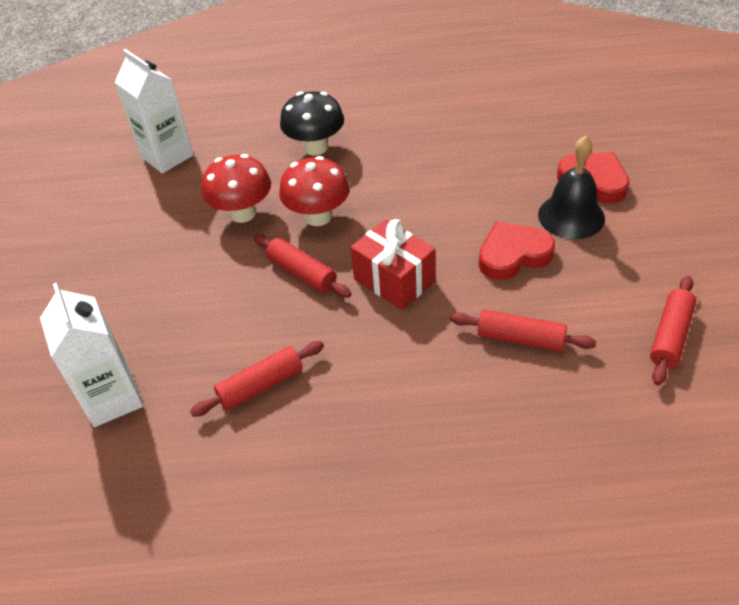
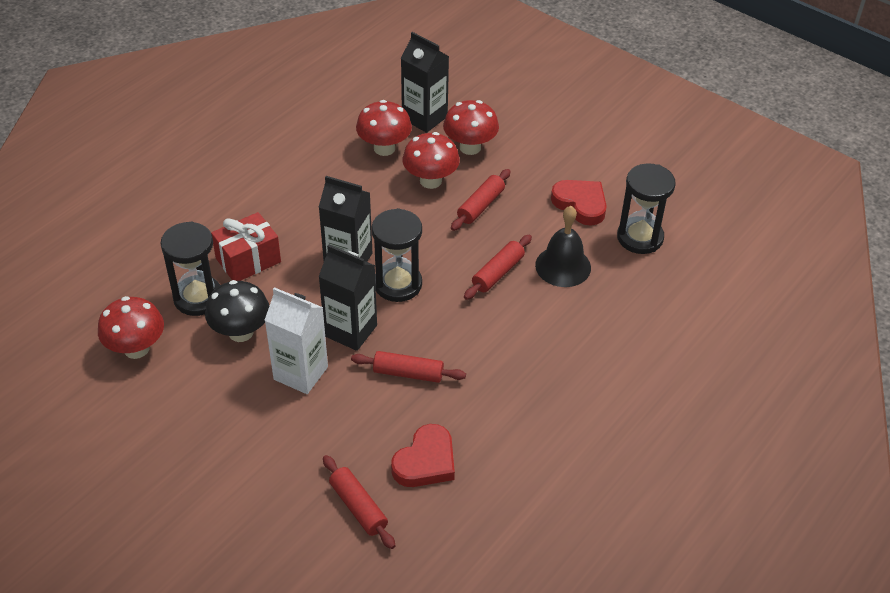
black carton: none = 0 -> [319,176,372,262] [319,245,377,351] [401,32,449,133] = 3
black hourglass: none = 0 -> [160,221,220,316] [372,208,422,302] [617,163,676,254] = 3
red mushroom: [202,154,271,223] [279,156,350,226] = 2 -> [98,296,164,359] [356,100,412,156] [403,132,460,189] [443,100,499,155] = 4
white carton: [40,283,143,427] [114,49,194,173] = 2 -> [264,287,328,394] = 1

